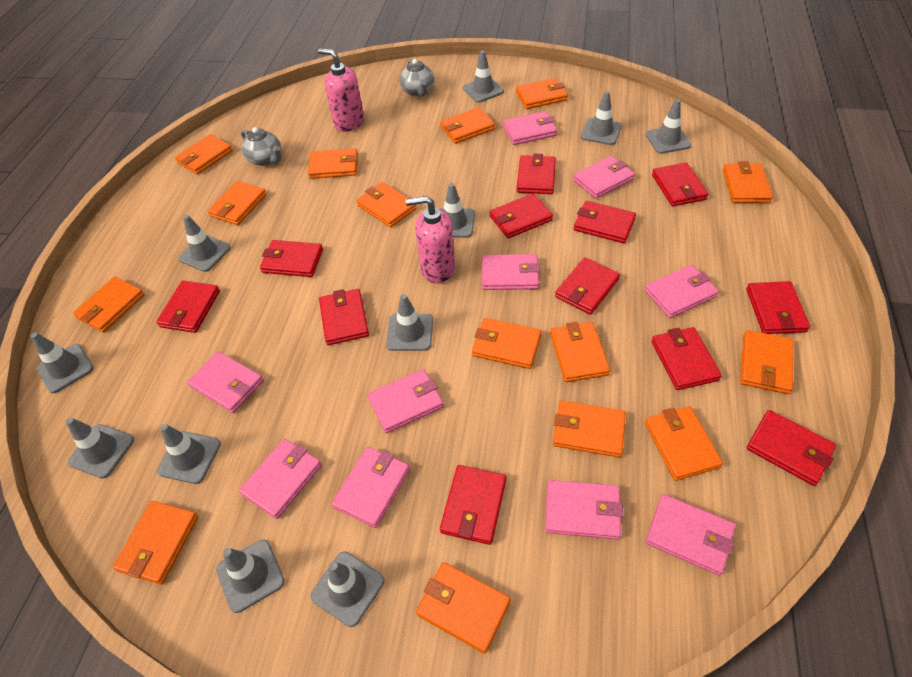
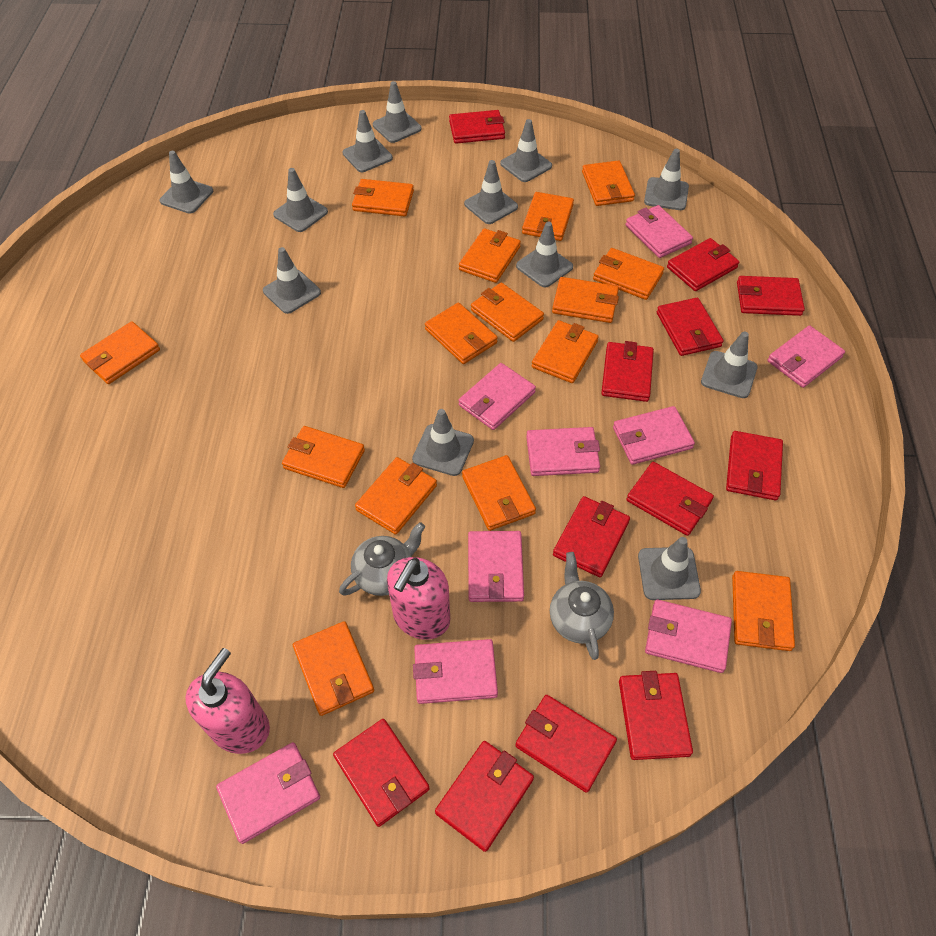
grey traffic cone: [30,332,94,393] [66,418,134,478] [157,424,221,484] [178,215,231,272] [216,539,285,613] [310,552,384,627] [386,294,433,351] [440,183,475,238] [463,51,504,102] [581,91,622,145] [646,99,691,154] = 11 -> [160,151,213,214] [263,247,321,314] [273,168,328,232] [342,110,393,172] [373,81,422,143] [412,409,474,476] [464,160,518,224] [500,119,552,182] [516,222,573,287] [638,537,701,600] [644,149,689,210] [701,332,758,398] = 12
pink wallet: [187,351,264,413] [239,439,322,519] [332,447,410,528] [367,369,444,433] [482,254,540,290] [503,111,557,145] [545,480,623,540] [573,156,635,199] [644,265,719,318] [646,494,736,576] = 10 -> [216,742,320,844] [413,639,498,704] [459,363,536,430] [468,531,524,602] [526,427,600,476] [613,406,695,465] [626,205,693,258] [645,599,732,673] [767,325,845,388] = 9

